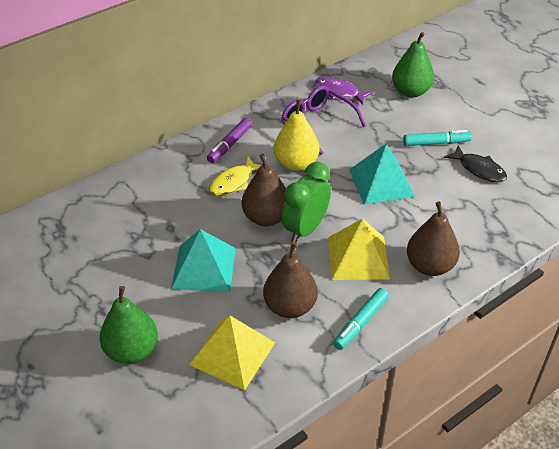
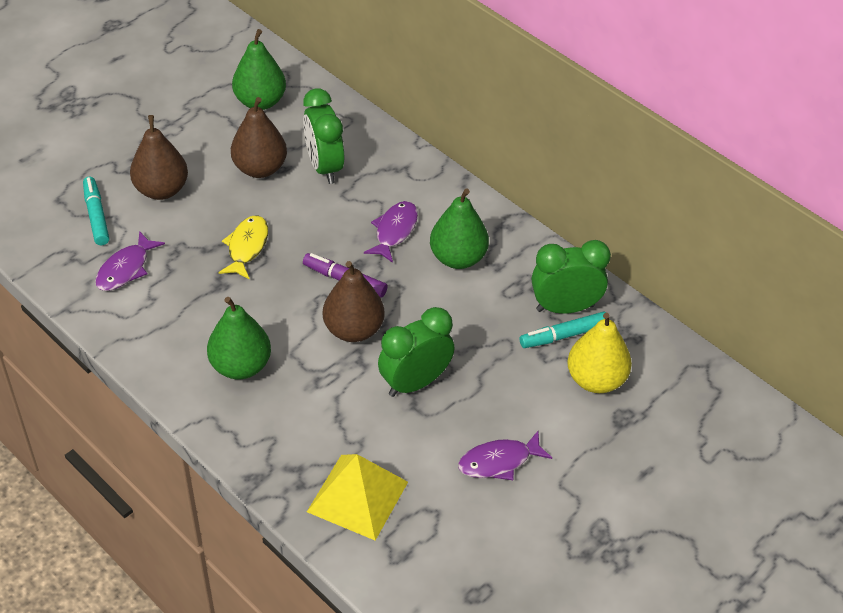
black fish: [444,145,507,182] = 1 -> none = 0
green clock: [282,162,331,243] = 1 -> [303,88,344,184] [378,307,455,397] [532,240,611,314] = 3
green pear: [100,286,158,364] [392,32,434,97] = 2 -> [207,297,271,379] [232,29,286,110] [430,188,489,269] = 3
purple fish: [315,77,373,105] = 1 -> [95,231,165,291] [364,201,418,263] [458,431,552,480] = 3
purple glasses: [281,86,366,155] = 1 -> none = 0
turquoise pyramid: [171,229,236,292] [349,144,415,205] = 2 -> none = 0
yellow pyramid: [189,315,275,390] [328,219,390,280] = 2 -> [307,454,408,541] = 1

